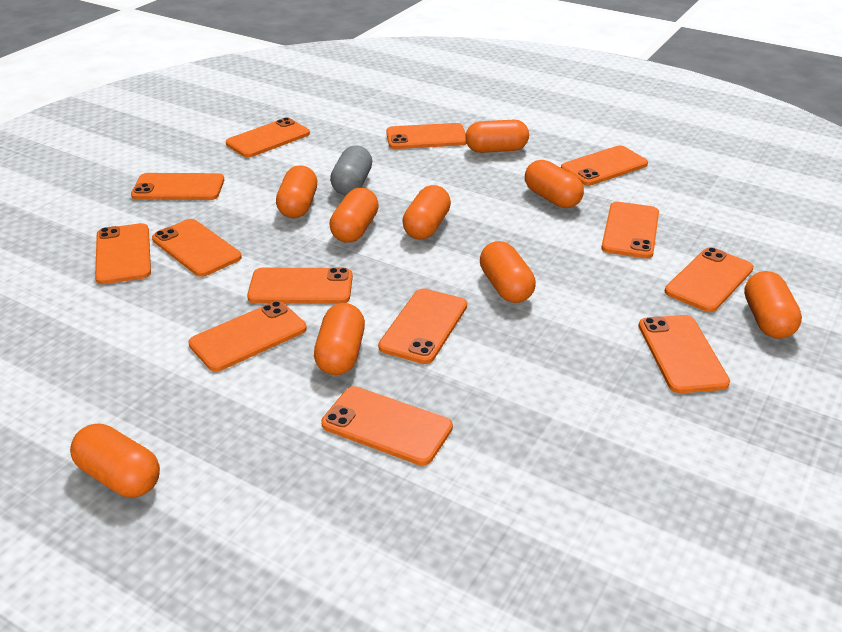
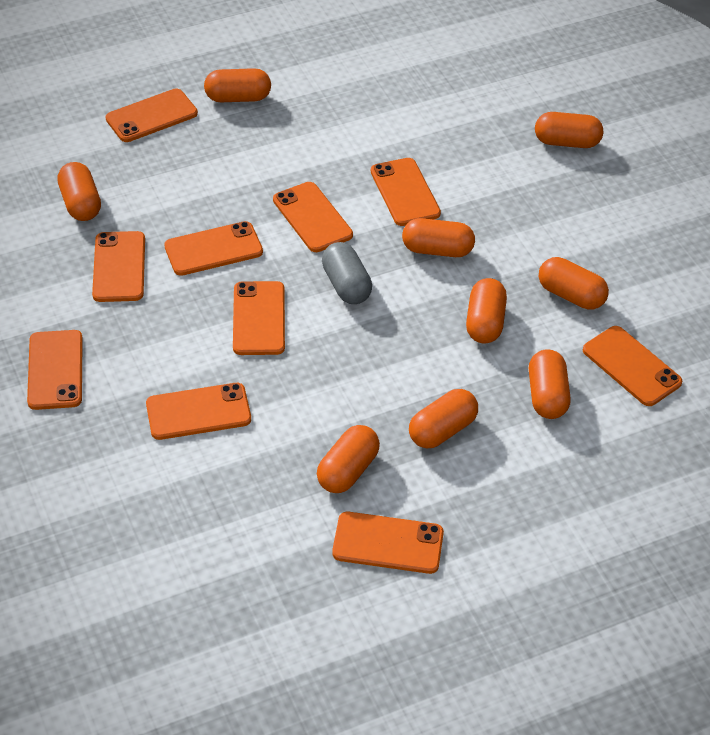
orange phone: [95,223,151,284] [131,173,224,200] [152,219,242,277] [188,301,307,372] [226,117,310,157] [247,267,353,304] [321,386,453,466] [378,288,467,364] [386,123,467,149] [561,145,648,186] [601,202,659,259] [638,315,730,393] [665,247,754,312] = 13 -> [27,330,83,410] [92,231,145,302] [106,88,198,142] [146,383,251,440] [164,221,263,276] [233,281,285,355] [273,182,353,252] [332,512,444,574] [371,158,441,226] [583,326,682,406] = 10

